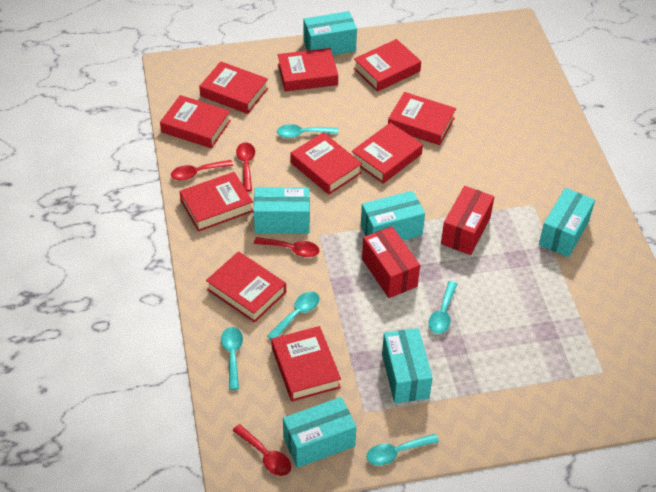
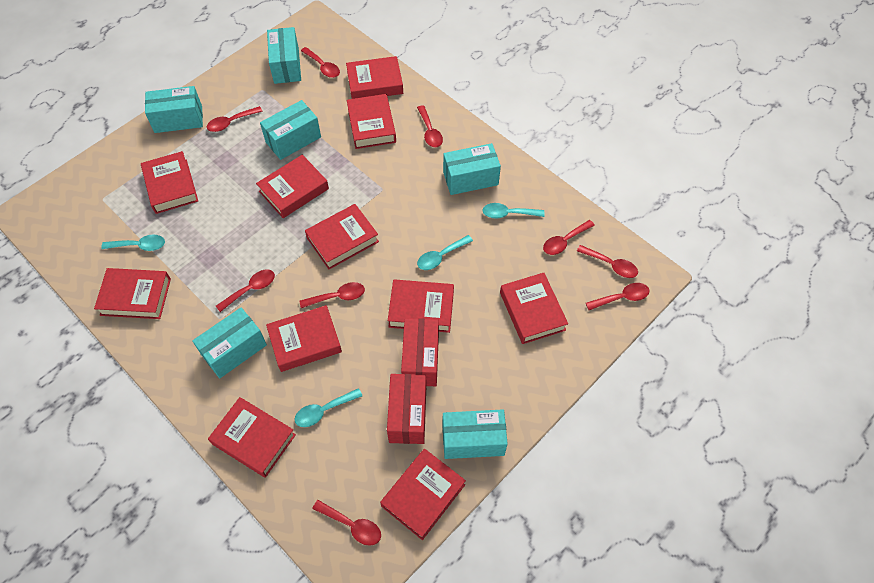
red book: [160,95,231,148] [179,172,254,232] [199,62,268,114] [206,251,286,323] [271,326,341,402] [278,48,338,91] [290,132,362,195] [351,122,423,184] [353,39,421,92] [388,92,456,145] = 10 -> [94,268,171,319] [141,151,198,214] [208,397,296,478] [256,155,329,218] [266,305,342,372] [305,204,379,269] [346,56,403,99] [347,94,396,149] [380,449,466,540] [388,279,454,333] [500,273,568,344] = 11
red spoon: [171,160,233,181] [232,424,291,476] [236,142,255,191] [254,237,320,257] = 4 -> [207,106,263,132] [216,270,275,312] [299,282,365,308] [301,47,340,78] [312,500,381,546] [417,105,443,147] [543,220,595,255] [577,245,638,278] [586,283,649,310] = 9
turquoise spoon: [221,327,243,390] [267,292,320,340] [277,124,338,138] [366,434,439,466] [428,281,457,334] = 5 -> [101,235,165,251] [294,388,362,427] [417,235,473,270] [482,203,545,219] = 4

